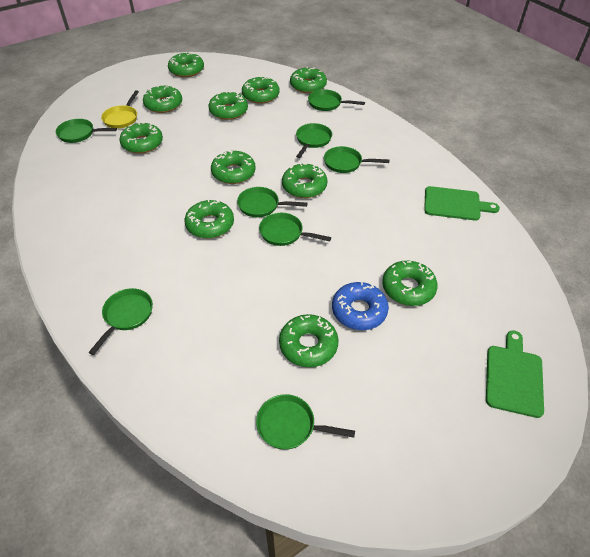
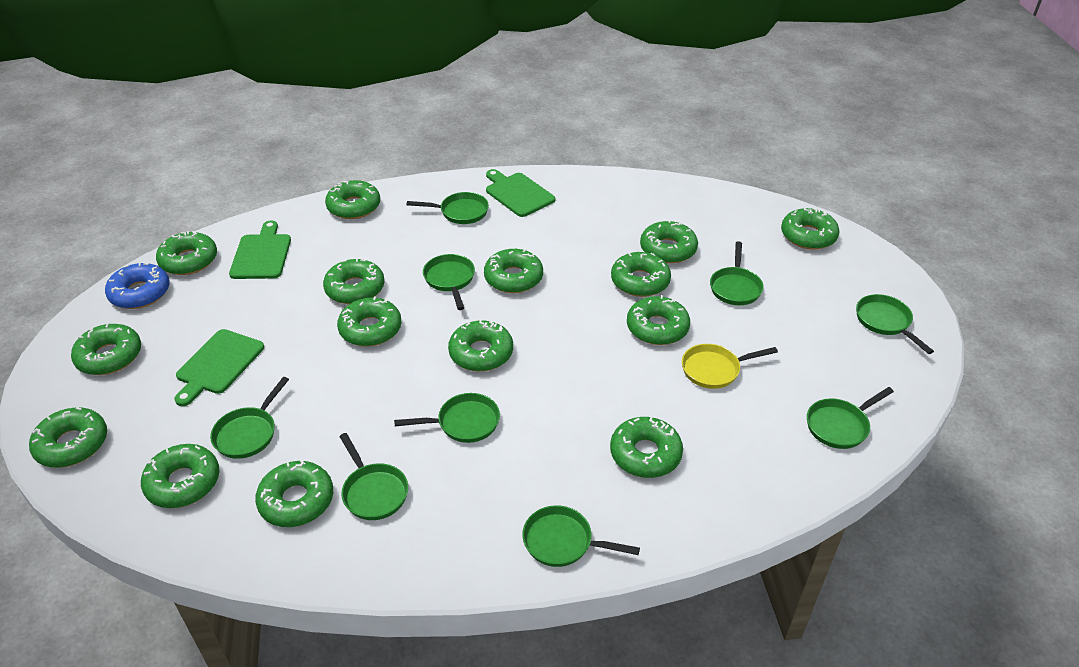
green cutting board: [424,186,500,221] [486,330,544,418] = 2 -> [174,329,264,406] [229,221,291,279] [486,169,555,217] = 3
green donut: [119,122,163,154] [143,85,182,113] [168,52,204,77] [184,199,234,238] [208,91,248,120] [211,150,256,184] [242,76,280,104] [279,314,339,367] [282,163,327,198] [290,67,327,93] [382,261,438,306] = 11 -> [29,407,107,468] [71,323,141,375] [141,444,219,508] [156,231,217,275] [255,460,333,527] [323,258,384,304] [325,180,380,219] [337,296,401,347] [448,319,513,371] [484,249,543,293] [610,417,683,478] [611,252,671,297] [627,295,690,345] [640,220,698,263] [781,207,840,250] = 15
green pan: [56,119,117,143] [88,288,153,355] [237,187,308,217] [256,394,355,450] [259,213,331,246] [296,123,332,158] [308,89,365,111] [324,146,390,173] = 8 -> [210,377,289,459] [339,433,408,520] [394,393,500,443] [407,192,489,224] [423,254,475,310] [522,505,640,567] [710,241,764,305] [807,387,894,449] [856,294,934,354] = 9

